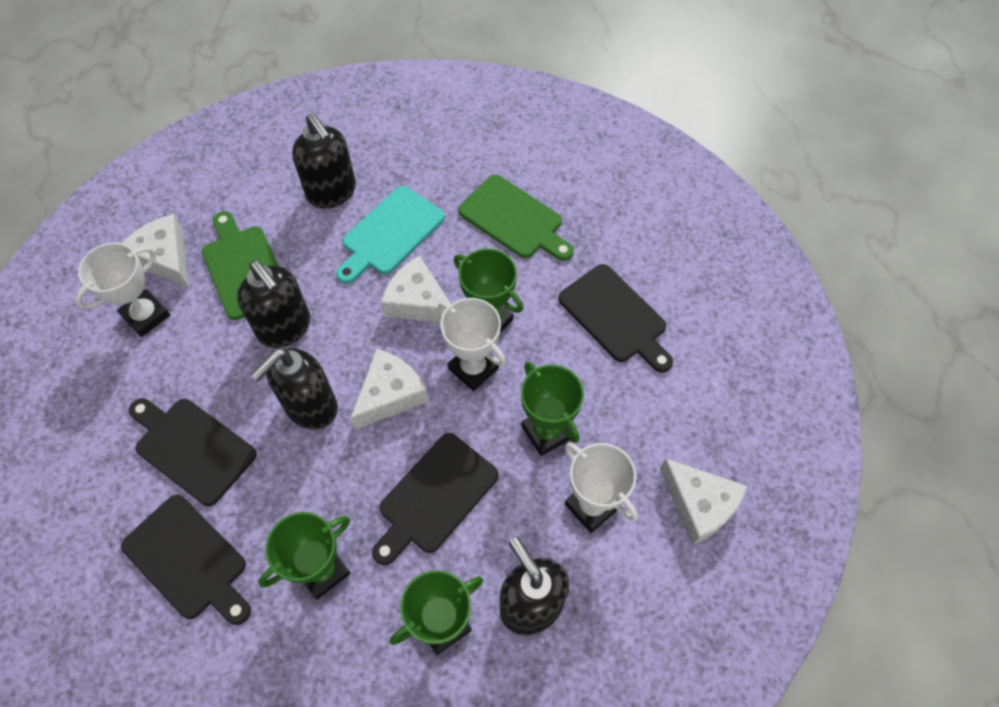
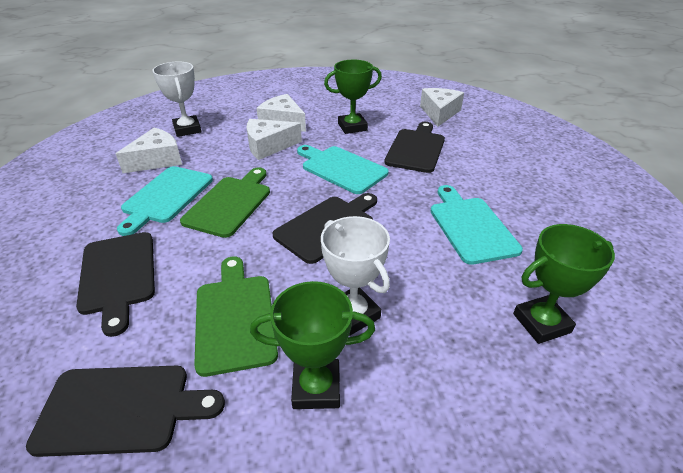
black soap dispenser: [237,260,310,348] [250,348,338,430] [292,113,356,209] [500,537,569,635] = 4 -> none = 0
green trophy: [259,512,350,600] [390,570,483,655] [454,248,523,333] [521,362,584,456] = 4 -> [250,281,375,409] [324,60,382,134] [513,224,615,344] = 3
turquoise cutting board: [336,186,445,284] = 1 -> [117,166,213,236] [297,145,389,194] [431,185,523,265] = 3
white trophy: [75,243,170,337] [438,298,506,391] [565,443,638,533] = 3 -> [152,61,202,137] [321,216,390,336] = 2

